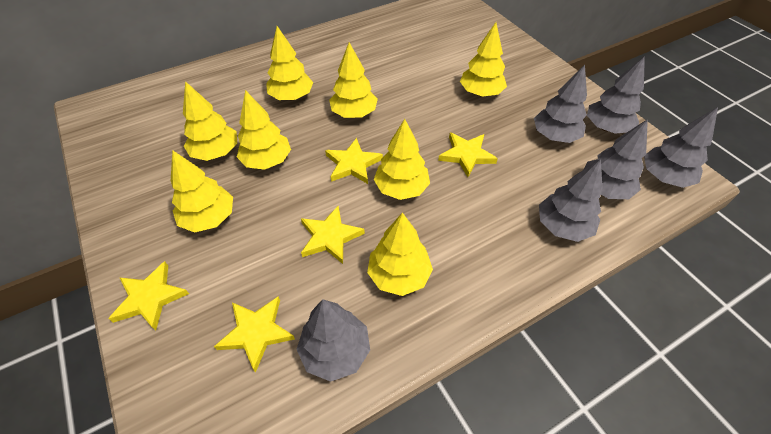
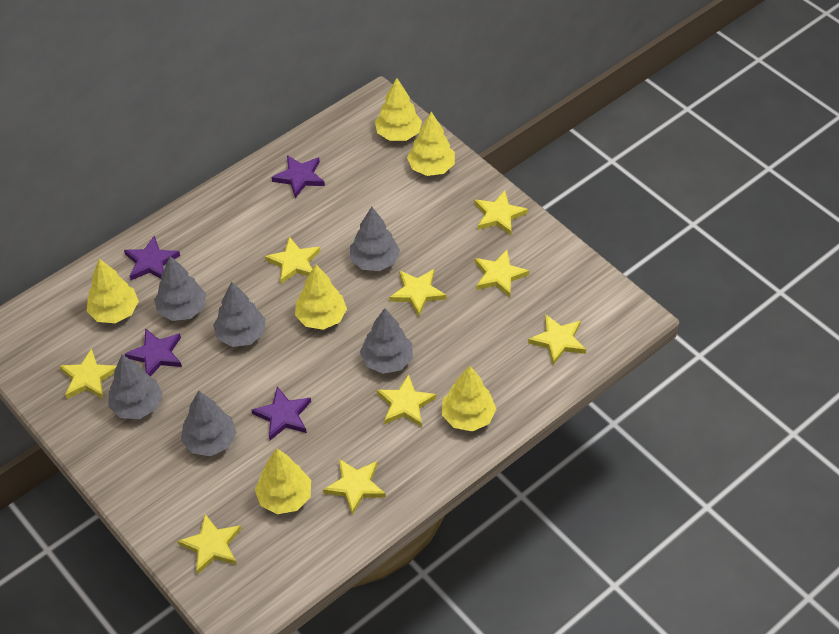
purple star: none = 0 -> [124,235,180,280] [125,328,182,377] [252,386,311,440] [272,155,325,198] = 4
yellow star: [108,261,189,331] [214,296,295,373] [301,206,365,264] [325,138,383,184] [438,133,498,177] = 5 -> [59,348,116,399] [178,514,241,575] [265,236,320,284] [323,459,386,515] [377,374,436,427] [389,269,447,316] [474,190,528,235] [475,250,529,297] [528,314,586,365] = 9
yellow tree: [171,150,233,233] [183,81,237,161] [237,90,291,170] [266,26,313,100] [329,42,378,118] [367,212,433,296] [374,119,430,200] [460,22,507,97] = 8 -> [87,259,139,323] [255,449,311,514] [295,264,347,330] [375,78,422,141] [407,112,455,176] [442,366,496,431] = 6

